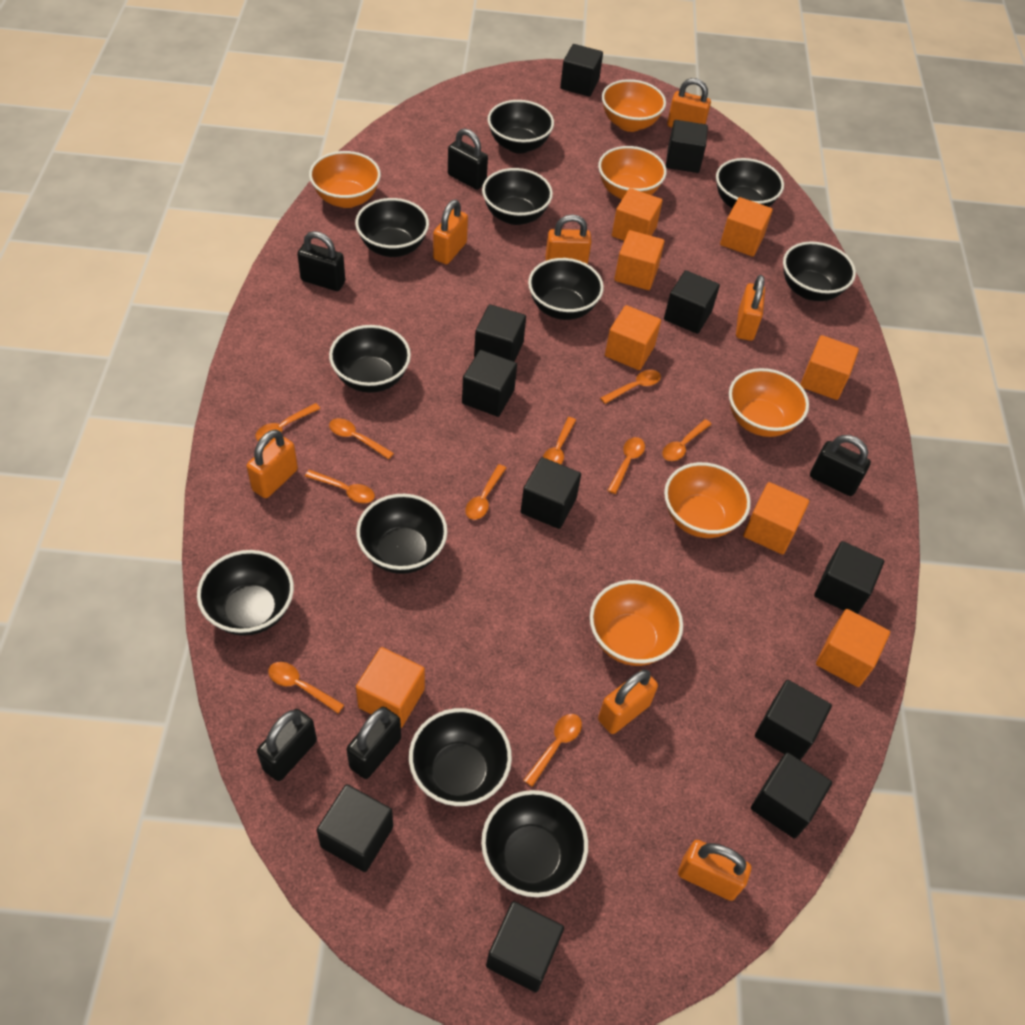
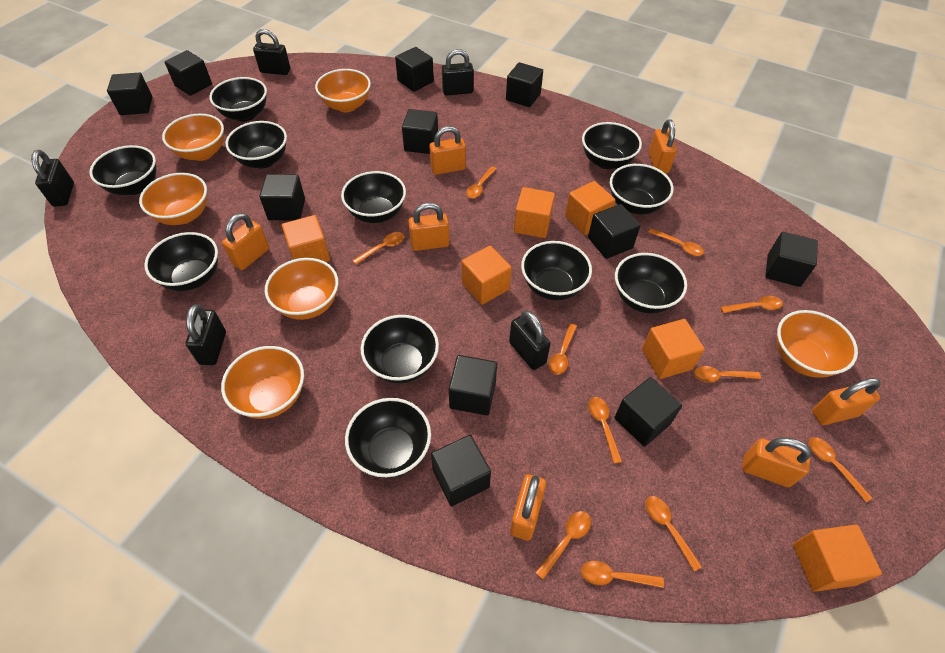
orange cube: [356,647,425,728] [605,305,661,370] [612,188,663,241] [614,230,665,290] [720,197,773,256] [743,482,809,554] [800,335,859,400] [816,609,890,687] = 8 -> [282,215,330,262] [462,246,512,305] [514,187,555,238] [565,181,615,235] [642,319,705,379] [793,525,882,592] = 6
orange spoon: [256,403,320,441] [268,662,344,713] [305,470,375,503] [329,418,394,459] [465,464,506,520] [523,714,582,787] [543,417,576,464] [600,370,661,404] [607,437,645,494] [662,419,712,461] = 10 -> [352,232,404,265] [466,166,496,198] [535,511,591,580] [549,323,577,375] [581,561,664,588] [588,397,622,464] [646,496,702,572] [648,228,704,256] [694,366,761,383] [720,296,783,313] [809,437,872,502] = 11

